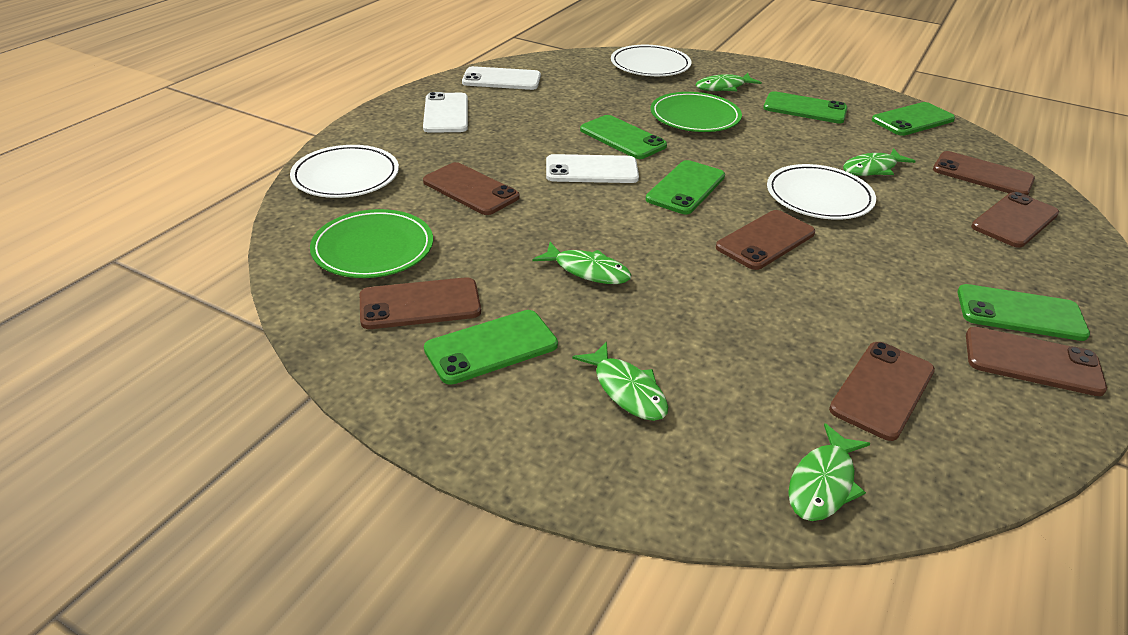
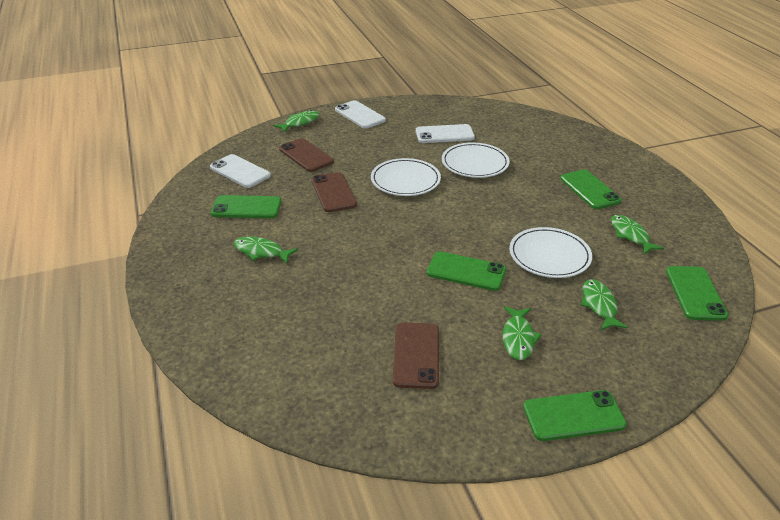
brown phone: [360,277,481,329] [423,162,520,215] [716,210,815,270] [829,342,935,441] [933,151,1035,195] [966,327,1107,396] [971,192,1059,248] = 7 -> [279,138,334,172] [311,172,357,212] [392,323,439,389] = 3
green phone: [424,310,558,385] [580,115,667,159] [646,160,725,214] [763,91,848,124] [872,102,955,136] [958,284,1090,341] = 6 -> [211,195,281,218] [427,251,506,291] [523,390,627,441] [560,170,622,209] [666,266,728,321] = 5
green plate: [310,209,433,278] [651,92,742,132] = 2 -> none = 0

